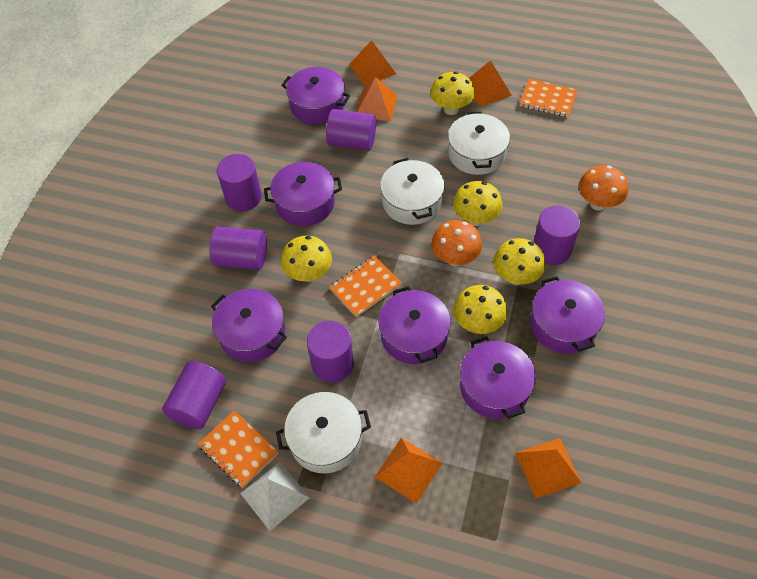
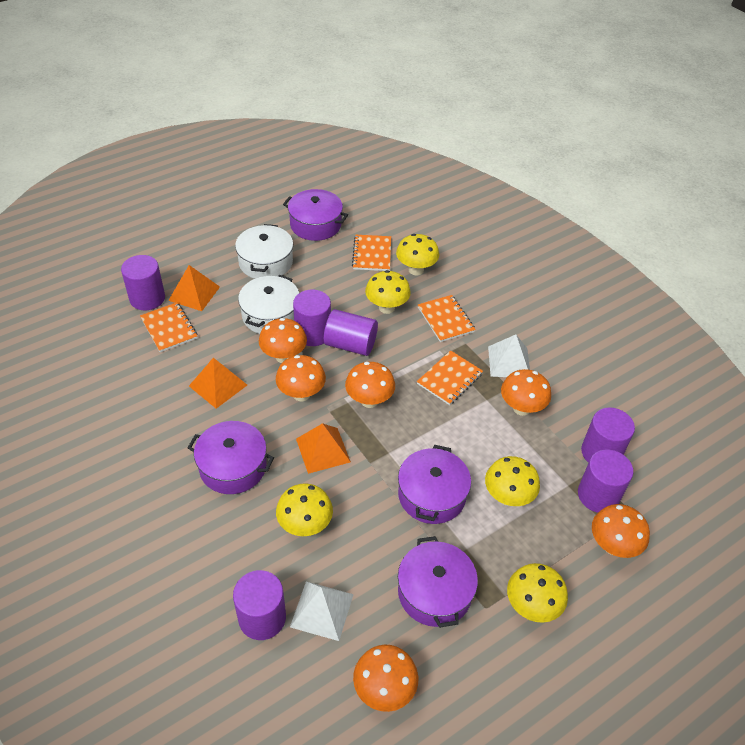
orange mushroom: [431,220,482,266] [579,165,628,211] = 2 -> [259,318,307,363] [276,355,326,401] [345,362,395,408] [353,645,418,712] [501,369,551,416] [592,504,650,558] = 6
orange notebook: [198,410,279,488] [329,256,402,317] [520,79,578,117] = 3 -> [140,302,198,352] [352,235,391,271] [417,350,483,405] [418,295,476,342] = 4
orange pyramid: [349,40,396,86] [356,77,398,121] [375,438,442,504] [469,60,512,107] [515,438,581,499] = 5 -> [168,265,220,311] [189,358,247,409] [296,423,351,474] = 3
purple pot: [211,289,287,362] [264,162,342,226] [281,67,350,125] [379,286,451,364] [460,336,536,419] [530,276,605,354] = 6 -> [188,421,274,494] [283,189,348,241] [398,445,471,524] [398,536,478,628] = 4
white pot: [276,392,371,473] [380,158,445,225] [448,112,510,175] = 3 -> [235,224,293,279] [238,275,299,334] = 2
white pyramid: [240,462,310,531] = 1 -> [290,581,354,641] [488,335,530,377] = 2

